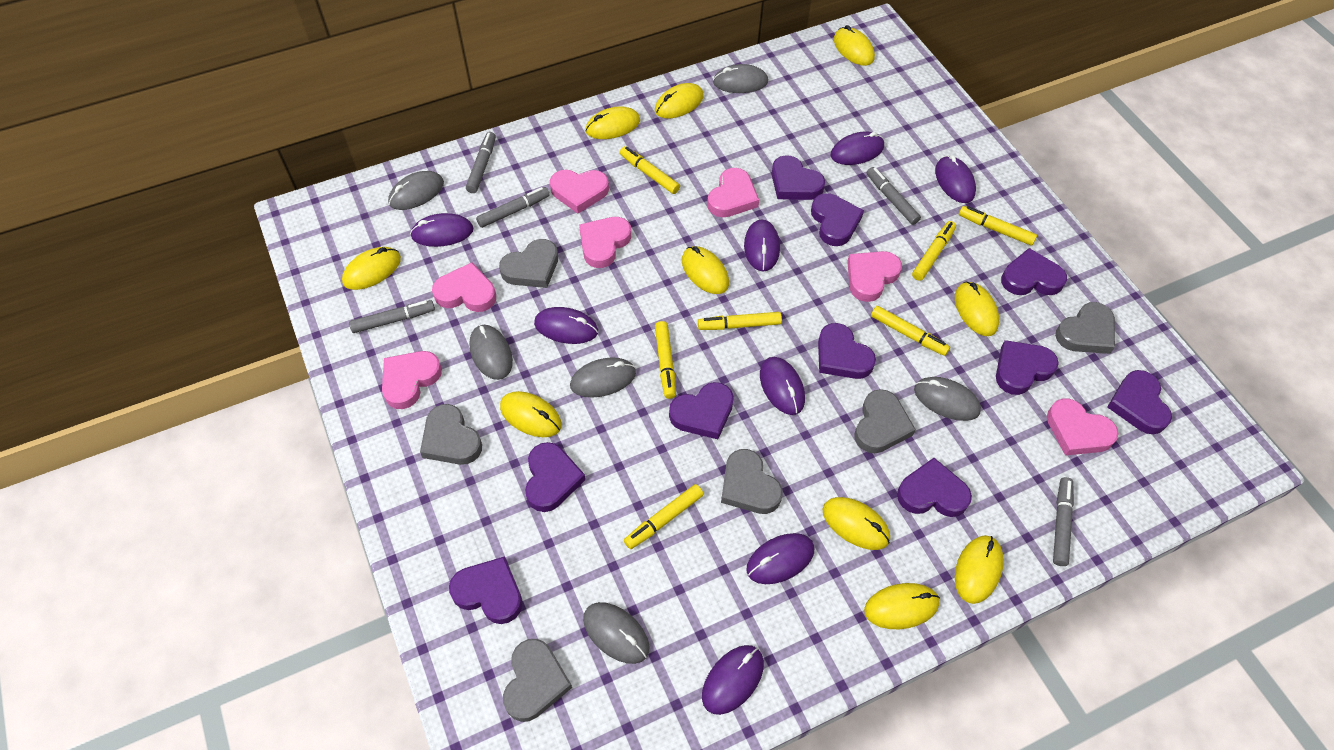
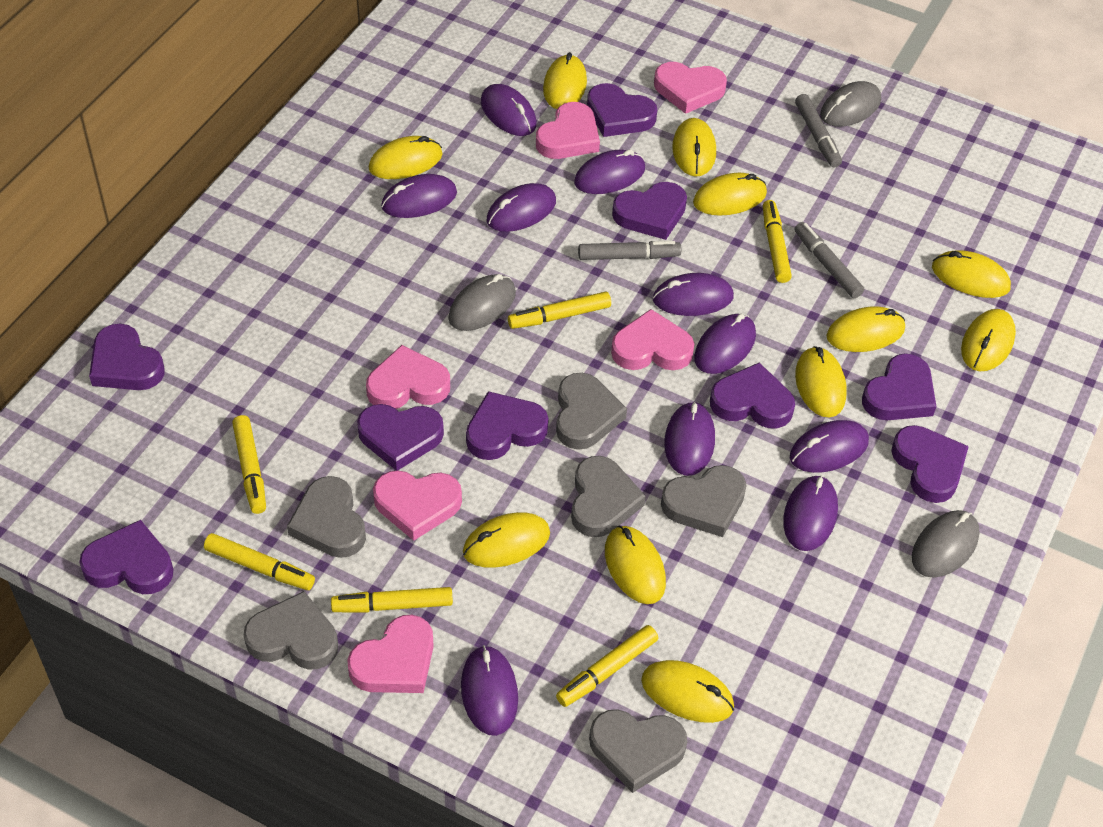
grey marker: [349,300,435,333] [466,132,496,193] [476,187,550,228] [867,167,921,225] [1053,477,1074,566] = 5 -> [578,241,681,260] [795,94,842,168] [795,222,864,298] = 3
grey mouse: [388,171,444,210] [469,324,513,380] [570,357,636,397] [583,602,650,664] [713,64,768,93] [914,377,981,421] = 6 -> [448,274,516,331] [820,81,881,127] [912,510,980,577] = 3
pink heart: [382,351,442,409] [432,262,496,312] [550,170,609,214] [579,217,631,268] [707,168,759,217] [847,251,902,302] [1047,398,1118,456] = 7 -> [347,615,434,693] [366,345,450,409] [373,470,462,541] [536,102,600,159] [611,309,694,370] [654,62,727,114] = 6
purple heart: [449,556,522,624] [525,442,585,512] [669,382,734,439] [772,155,825,200] [811,193,864,246] [818,323,876,379] [897,458,972,517] [996,340,1059,395] [1001,248,1067,295] [1107,370,1172,434] = 10 -> [79,520,174,594] [89,324,165,390] [357,404,444,471] [466,391,549,460] [587,83,657,137] [612,182,687,240] [710,363,795,428] [862,354,937,420] [891,425,969,503] = 9
purple mouse: [410,213,473,247] [534,307,598,344] [702,645,764,715] [744,220,780,271] [746,533,814,584] [760,357,805,415] [830,131,884,165] [935,155,976,203] = 8 -> [381,174,457,218] [461,645,518,736] [481,84,537,136] [487,183,556,232] [574,150,645,194] [653,273,734,316] [664,402,715,476] [694,314,756,374] [783,475,838,551] [790,420,869,473] = 10
yellow marker: [620,146,680,194] [624,484,704,549] [655,321,676,399] [698,312,782,330] [871,306,950,356] [912,221,956,281] [959,206,1037,246] = 7 -> [204,533,315,590] [232,415,266,514] [331,587,453,613] [508,292,611,329] [556,625,658,707] [763,200,792,283] = 6
yellow mouse: [342,247,401,290] [500,391,562,437] [585,106,640,139] [655,83,704,118] [682,246,729,294] [823,497,890,550] [834,25,875,66] [864,583,940,629] [955,282,999,336] [955,535,1004,604] = 10 -> [369,136,442,179] [463,512,550,568] [543,52,587,109] [605,526,666,604] [641,660,734,723] [672,118,716,177] [693,173,767,216] [795,346,847,418] [826,306,905,352] [932,250,1011,298] [961,309,1016,371] = 11

